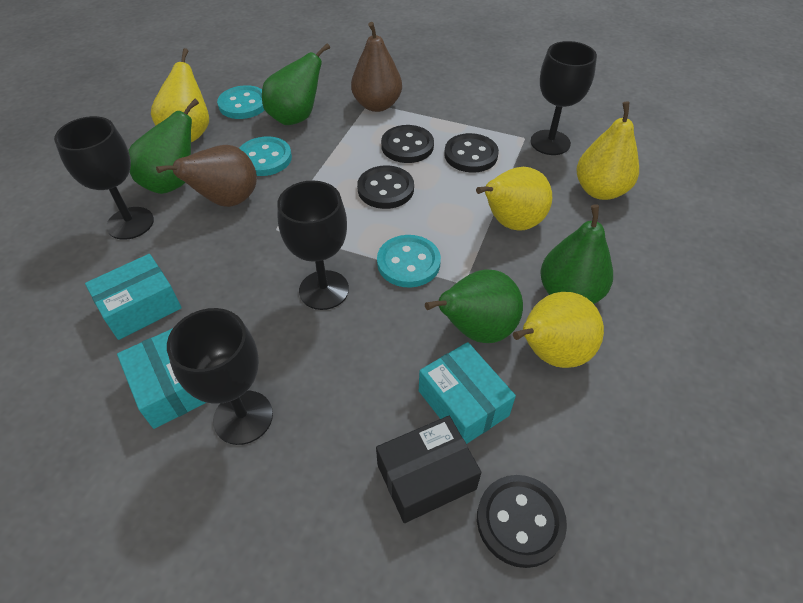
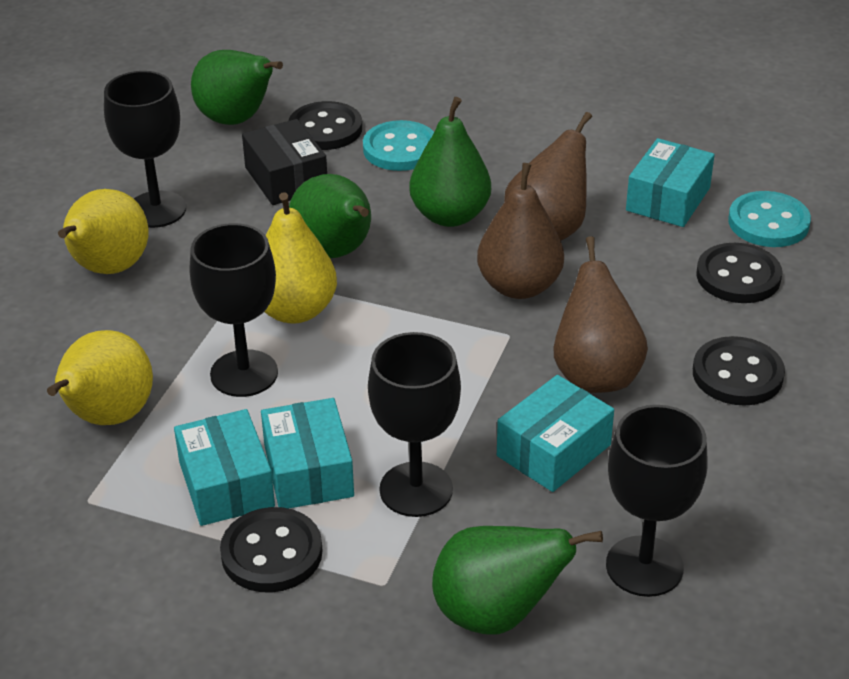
brown pear: [156,145,257,207] [351,22,402,112] = 2 -> [477,163,564,299] [504,112,592,241] [553,236,648,393] = 3
turquoise box: [85,254,181,340] [117,328,206,429] [419,342,516,444] = 3 -> [174,409,275,526] [261,398,354,509] [497,375,614,492] [626,138,715,227] = 4
turquoise button: [217,85,264,119] [239,137,292,176] [377,235,441,287] = 3 -> [363,120,434,171] [728,191,811,247] = 2
yellow pear: [151,48,209,142] [476,167,552,231] [513,292,604,368] [577,101,639,200] = 4 -> [47,330,153,425] [58,189,149,274] [264,192,337,324] = 3

